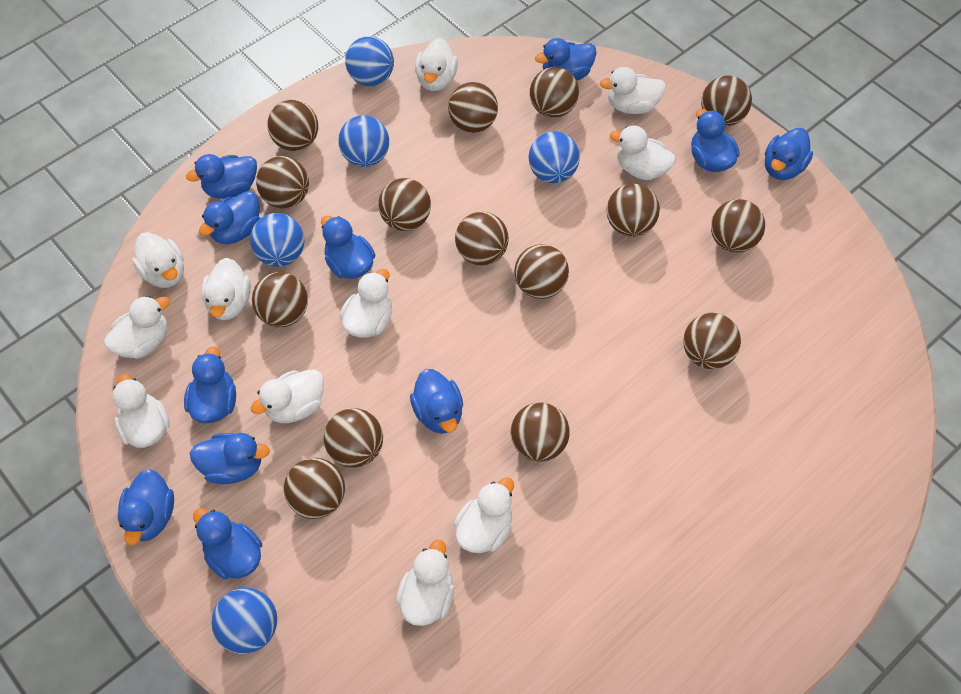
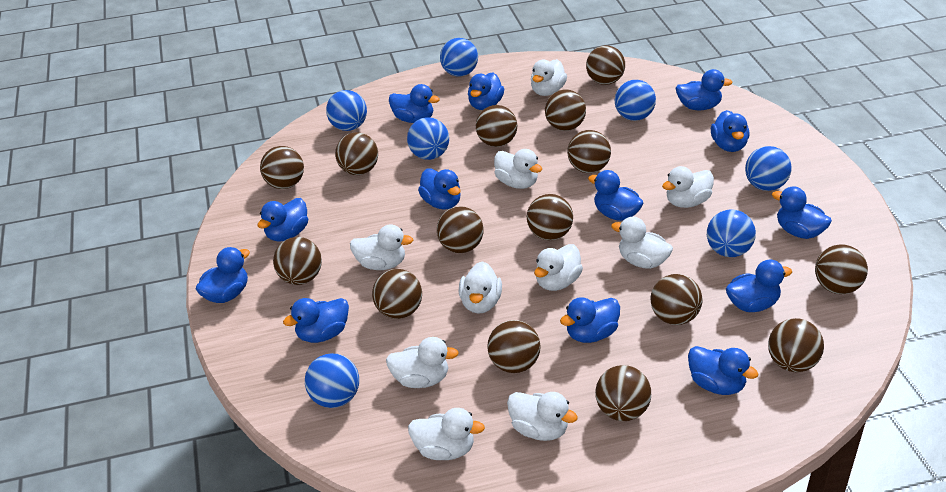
blue ball: [211,588,277,654] [250,213,304,267] [338,115,389,167] [345,36,394,86] [528,131,580,183] = 5 -> [305,353,359,408] [326,90,367,131] [407,117,449,160] [440,38,478,77] [615,80,656,121] [707,209,756,257] [745,146,792,191] = 7
blue duck: [118,469,174,545] [184,346,236,424] [186,154,257,199] [190,433,270,484] [193,508,262,579] [199,191,260,244] [321,215,375,279] [410,369,463,434] [535,38,597,81] [691,109,739,172] [765,128,813,180] = 11 -> [196,247,250,303] [257,198,308,242] [283,298,349,343] [389,84,440,123] [418,169,461,209] [468,72,504,110] [560,297,620,343] [588,170,643,221] [676,69,733,110] [688,346,758,395] [711,110,749,152] [726,260,792,312] [772,186,832,239] = 13
white duck: [104,296,170,359] [113,374,170,448] [132,232,184,288] [201,258,251,320] [251,370,324,423] [340,269,392,338] [396,540,454,626] [415,38,458,91] [454,477,514,553] [600,67,666,114] [610,125,676,180] = 11 -> [350,224,414,270] [386,337,459,388] [408,408,485,460] [459,261,502,314] [494,149,542,189] [507,392,578,441] [531,59,567,96] [534,244,583,291] [611,217,673,269] [662,166,714,208] = 10

